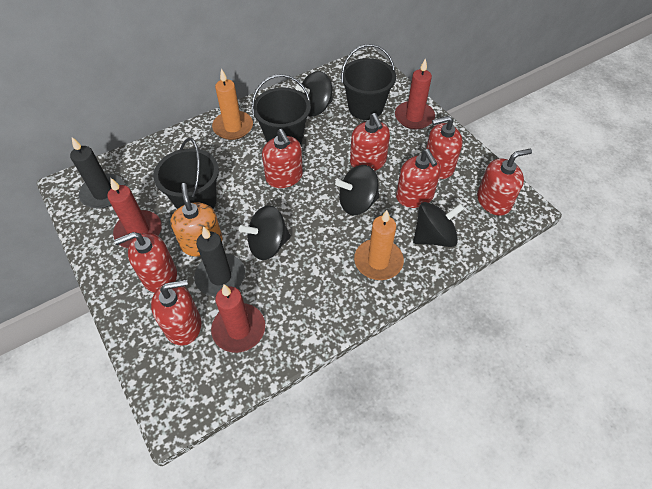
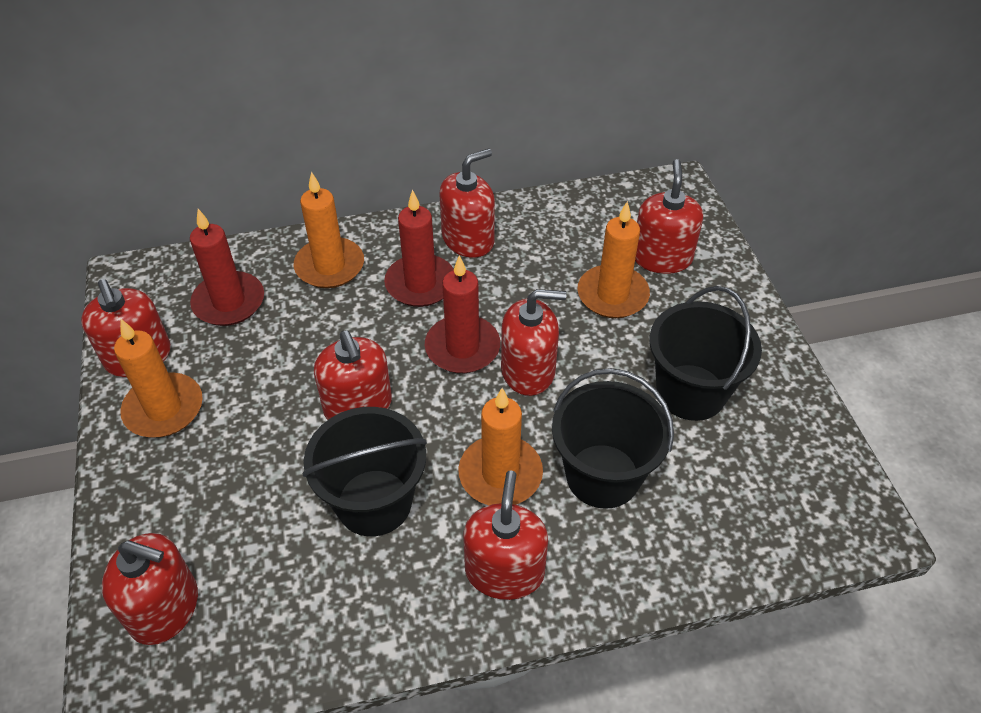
black candle: [70,137,125,209] [194,226,245,297] = 2 -> none = 0
black spinning top: [239,205,291,260] [295,71,333,117] [335,165,380,216] [413,202,465,247] = 4 -> none = 0
orange candle: [212,68,253,140] [354,210,404,280] = 2 -> [114,319,203,437] [294,172,364,288] [458,388,543,505] [577,201,650,318] = 4
orange soap dispenser: [171,183,223,257] = 1 -> none = 0

